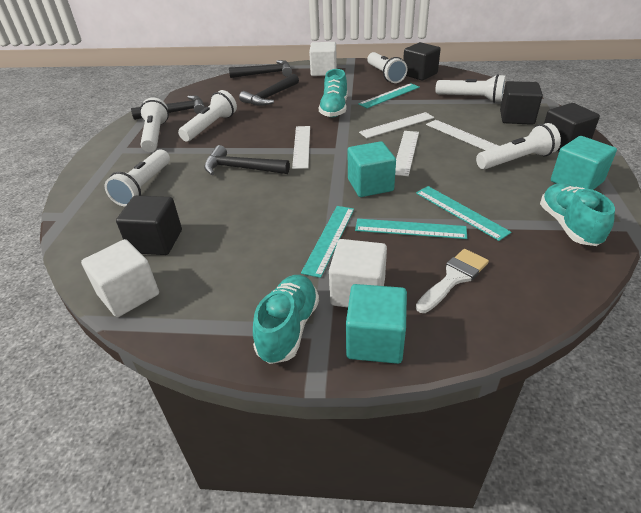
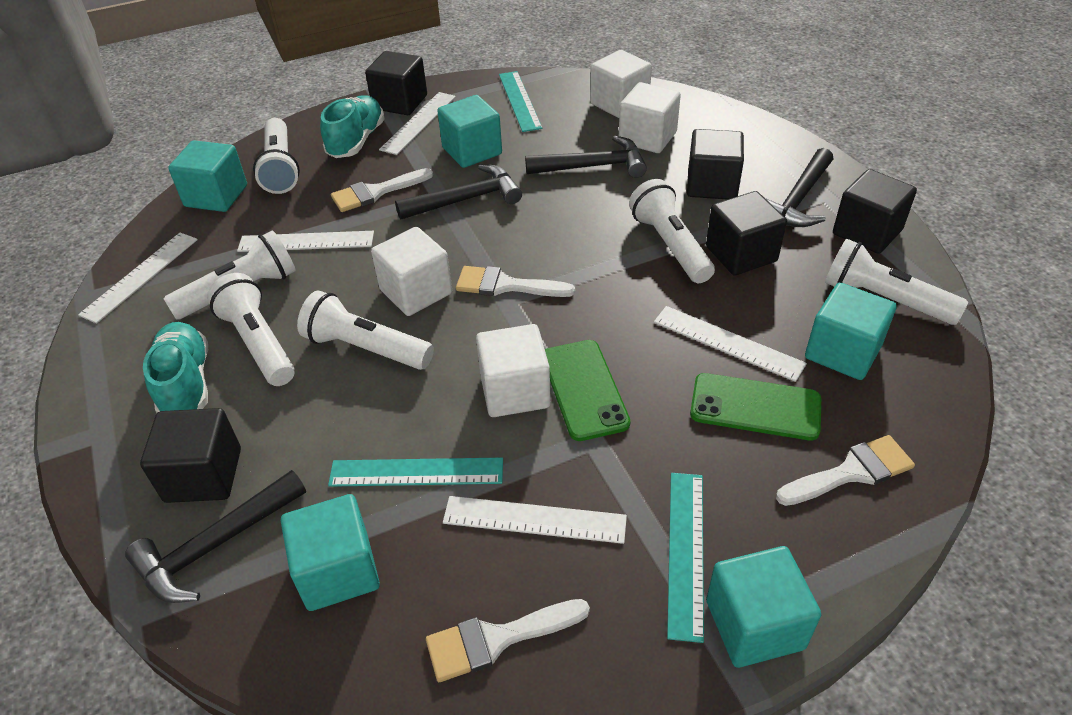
black cube: [116,196,182,255] [403,42,441,81] [500,81,543,125] [544,103,600,152] = 4 -> [140,408,241,503] [365,51,427,115] [687,129,744,200] [706,191,787,275] [833,169,917,254] = 5
green phone: none = 0 -> [545,340,631,441] [690,373,821,440] = 2
turquoise cube: [346,284,407,364] [348,141,396,197] [551,136,617,190] = 3 -> [168,140,247,212] [281,494,380,611] [437,95,502,168] [706,546,821,668] [805,282,897,380] = 5
turquoise ruler: [301,206,354,278] [355,219,467,239] [358,83,420,108] [416,186,512,241] = 4 -> [328,458,503,487] [499,71,542,132] [667,473,704,643] = 3
turquoise shoe: [253,275,319,364] [319,69,347,117] [540,183,615,246] = 3 -> [143,322,208,413] [320,95,385,158] = 2
white brush: [416,249,489,313] = 1 -> [331,168,433,212] [426,599,590,682] [456,266,575,297] [776,435,915,506] = 4
white cube: [81,239,159,317] [309,42,337,76] [329,239,387,308] = 3 -> [371,227,452,316] [476,324,551,417] [590,50,652,118] [619,82,681,153] = 4
white ruler: [292,126,310,169] [359,112,434,138] [395,131,419,176] [426,120,498,151] = 4 -> [78,233,198,324] [237,231,374,252] [379,92,456,155] [443,496,627,544] [654,306,807,382] = 5

